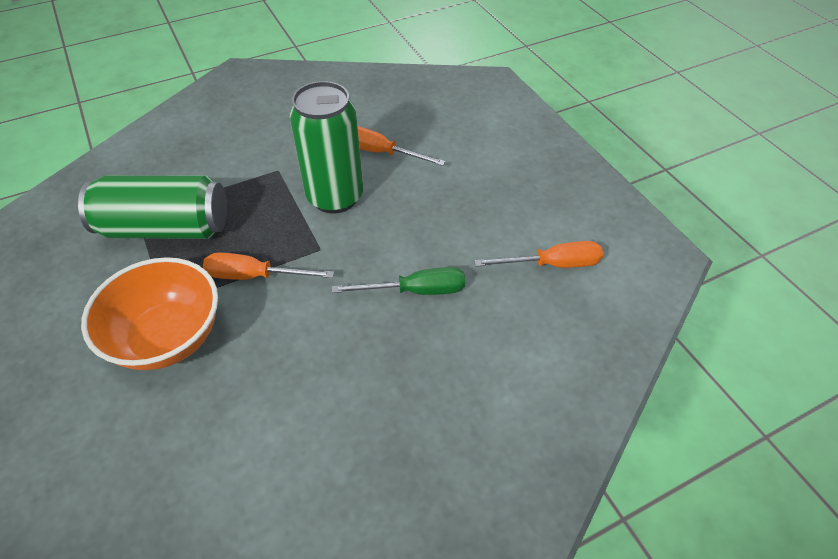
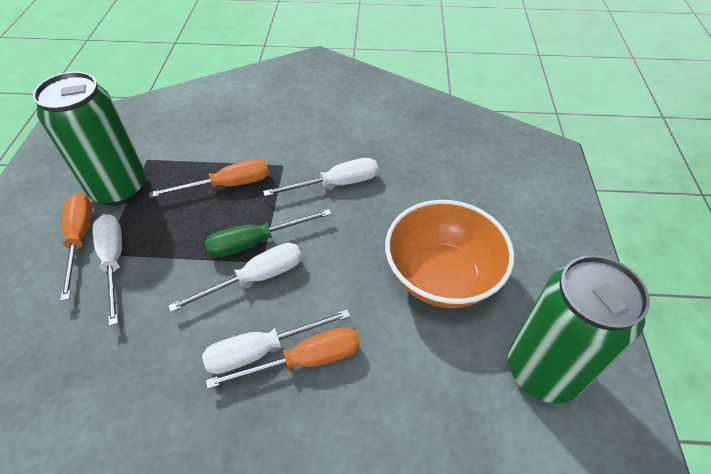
white screwdriver: none = 0 -> [93,214,122,326] [168,243,302,312] [202,309,350,374] [263,158,378,196] = 4

